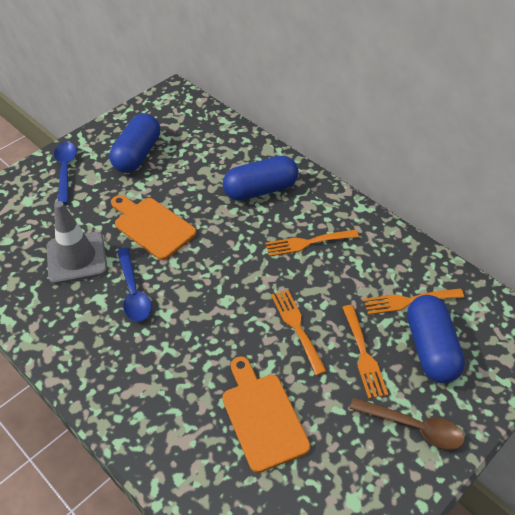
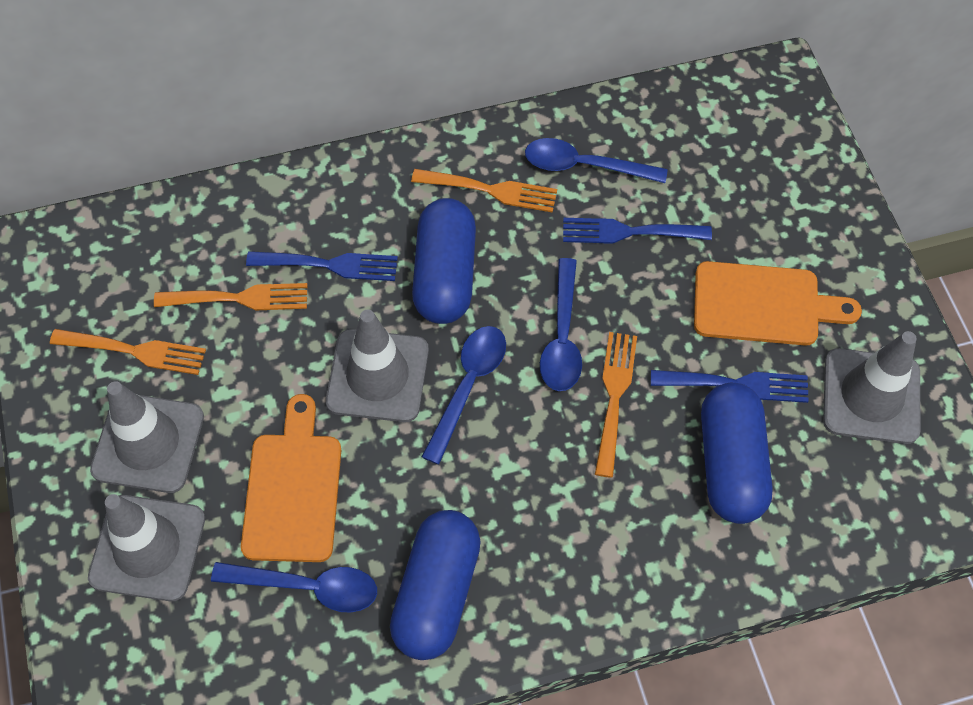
blue fork: none = 0 -> [246,251,398,281] [563,218,712,244] [651,370,809,403] = 3
blue spoon: [54,142,77,204] [117,248,152,322] = 2 -> [211,562,377,612] [422,326,506,464] [525,138,668,183] [540,258,582,391] = 4
brown spoon: [350,397,465,450] = 1 -> none = 0
grey traffic cone: [46,201,107,284] = 1 -> [88,494,205,601] [90,381,204,493] [326,310,429,422] [823,331,920,444] = 4

